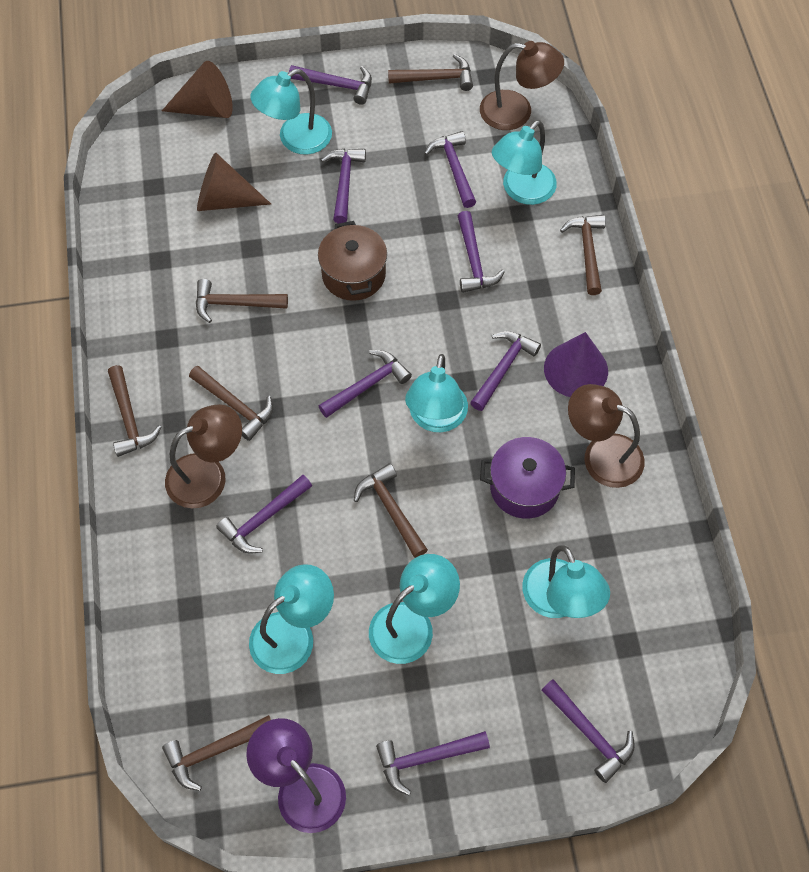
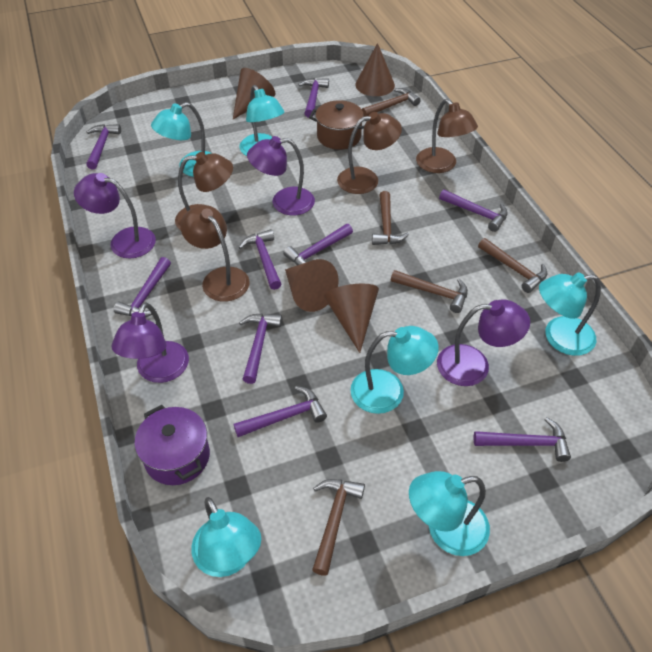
brown cone: [162,61,233,118] [197,152,271,211] = 2 -> [233,68,276,119] [285,259,339,312] [324,284,379,353] [355,43,395,96] = 4
brown hammer: [108,365,161,457] [162,715,271,791] [189,366,273,441] [196,279,288,323] [354,463,428,558] [388,54,473,91] [560,215,606,295] = 7 -> [312,479,365,576] [362,88,421,117] [372,191,409,245] [391,270,468,313] [478,238,547,293] = 5
brown lamp: [165,404,242,509] [480,41,564,130] [568,384,645,488] = 3 -> [175,152,233,230] [180,205,249,302] [337,112,402,194] [416,99,478,173] = 4
purple cone: [544,332,608,397] = 1 -> none = 0
purple lamp: [246,718,346,833] = 1 -> [74,173,156,258] [111,303,189,383] [247,136,315,215] [437,300,530,386] = 4

